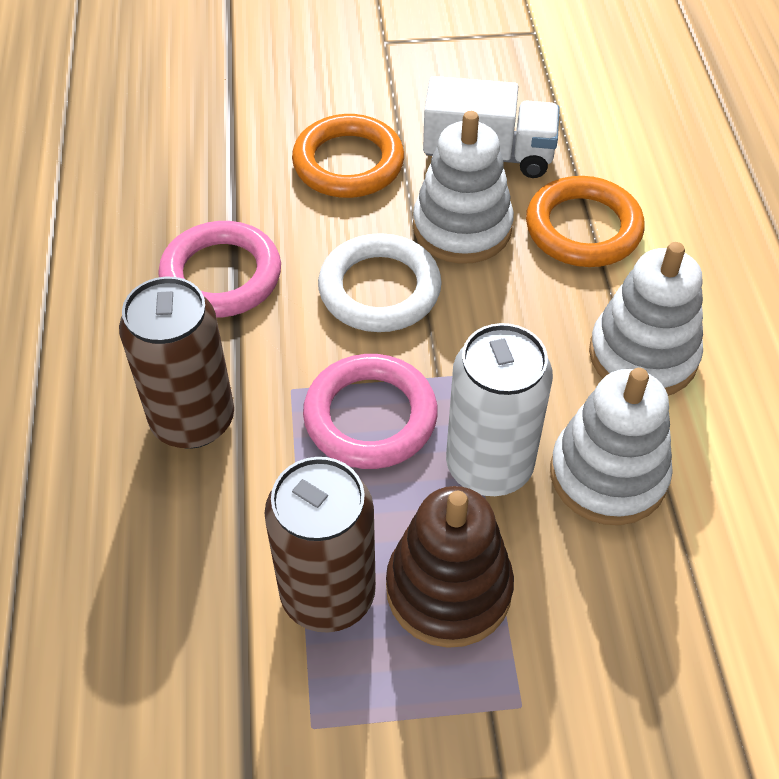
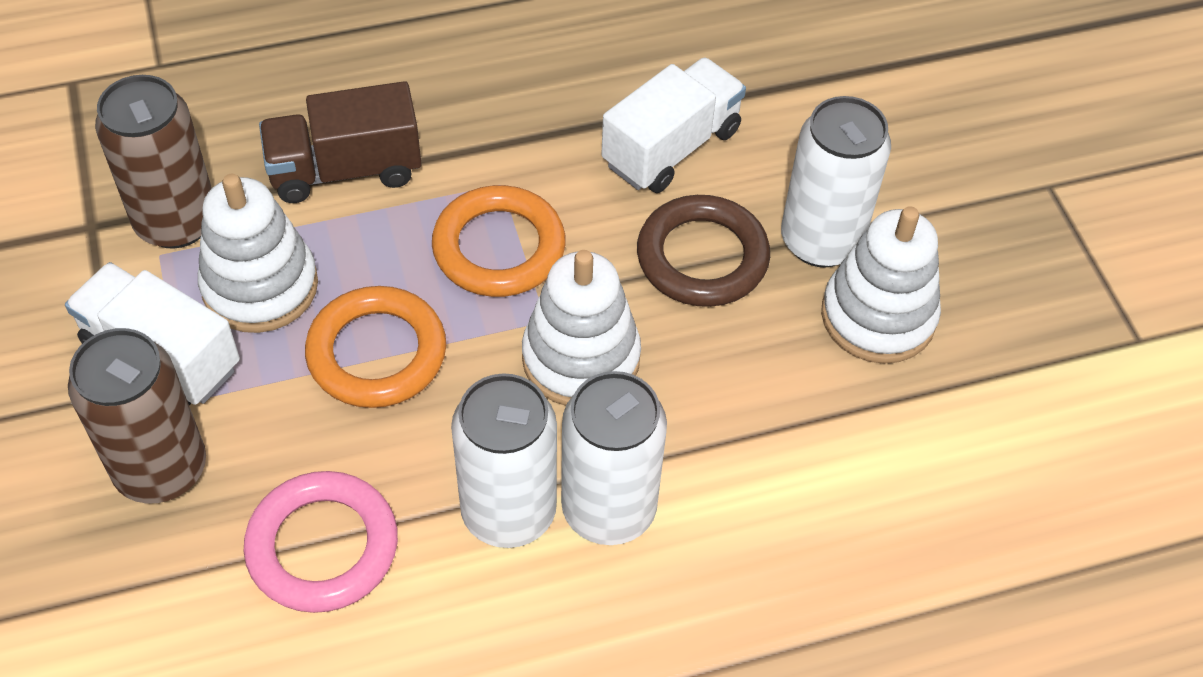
brown ring: none = 0 -> [637,195,770,307] = 1
brown stacking toy: [386,486,514,648] = 1 -> none = 0
brown truck: none = 0 -> [259,81,421,203] = 1
pink ring: [158,221,281,318] [303,354,438,469] = 2 -> [244,471,398,613] = 1
white can: [446,323,553,496] = 1 -> [451,374,557,548] [561,371,667,545] [781,96,891,268] = 3
white ring: [318,233,442,332] = 1 -> none = 0
white truck: [423,76,560,178] = 1 -> [65,262,240,405] [601,57,746,193] = 2

